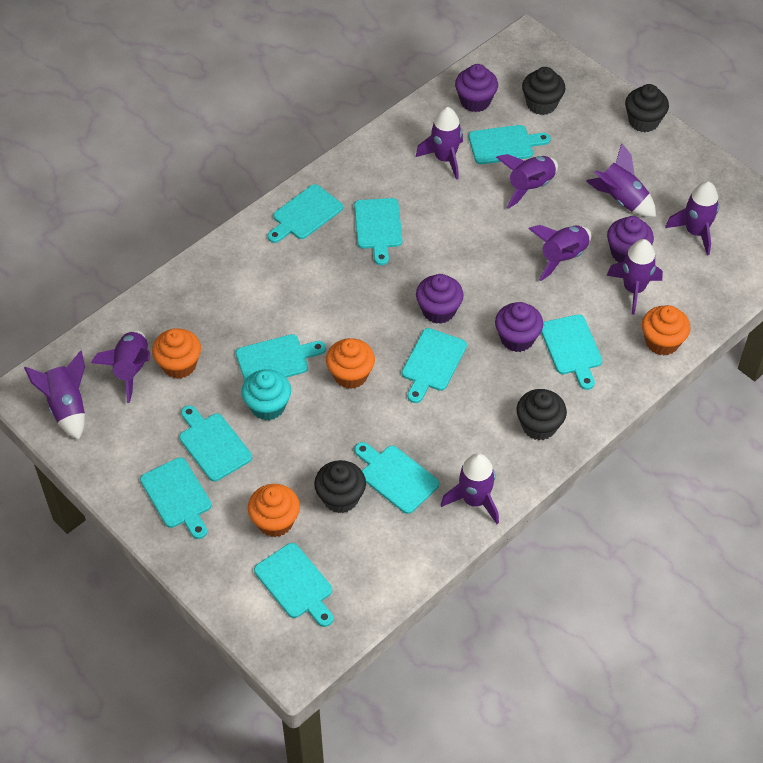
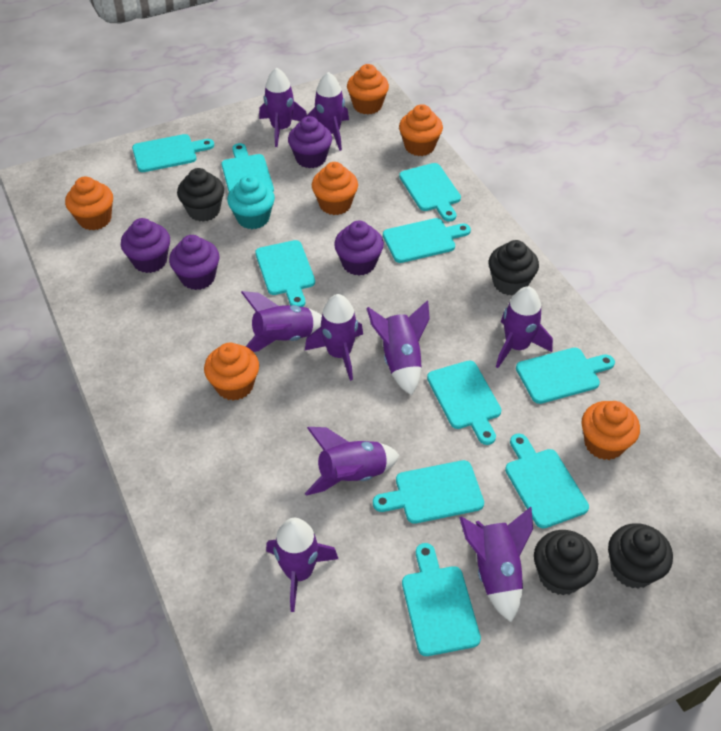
orange cupcake: [152,328,201,379] [248,484,300,537] [326,338,375,389] [642,305,690,356] = 4 -> [65,176,113,230] [204,343,259,401] [312,162,358,215] [347,64,389,115] [399,104,443,156] [581,401,640,460] = 6

